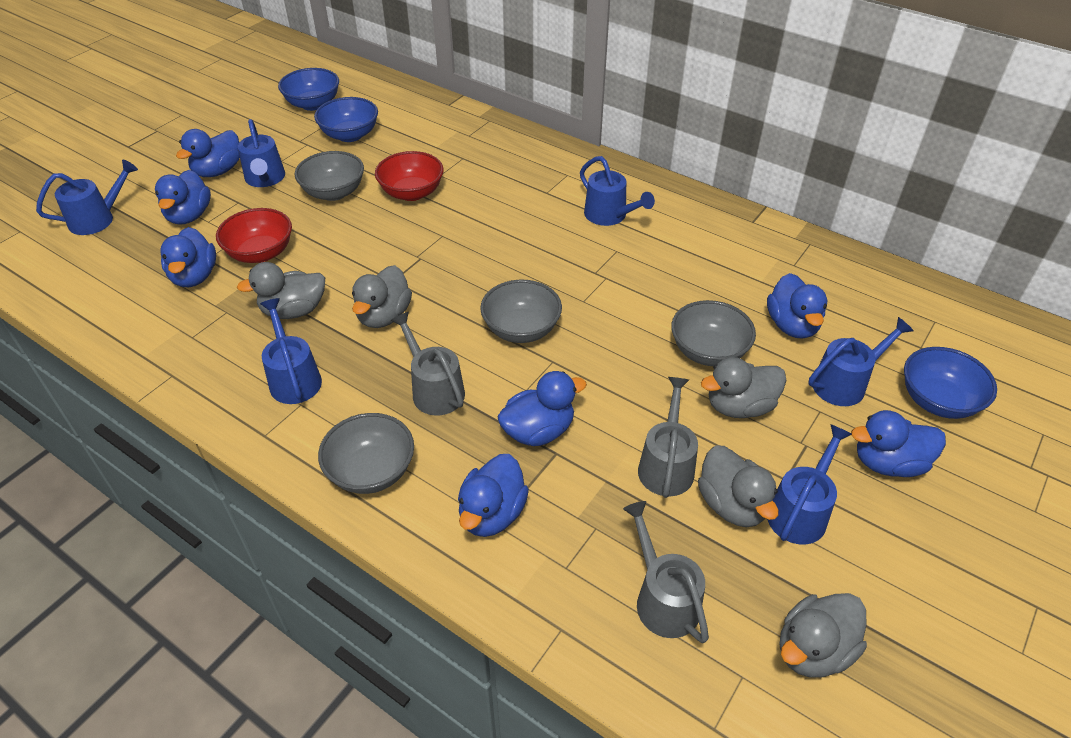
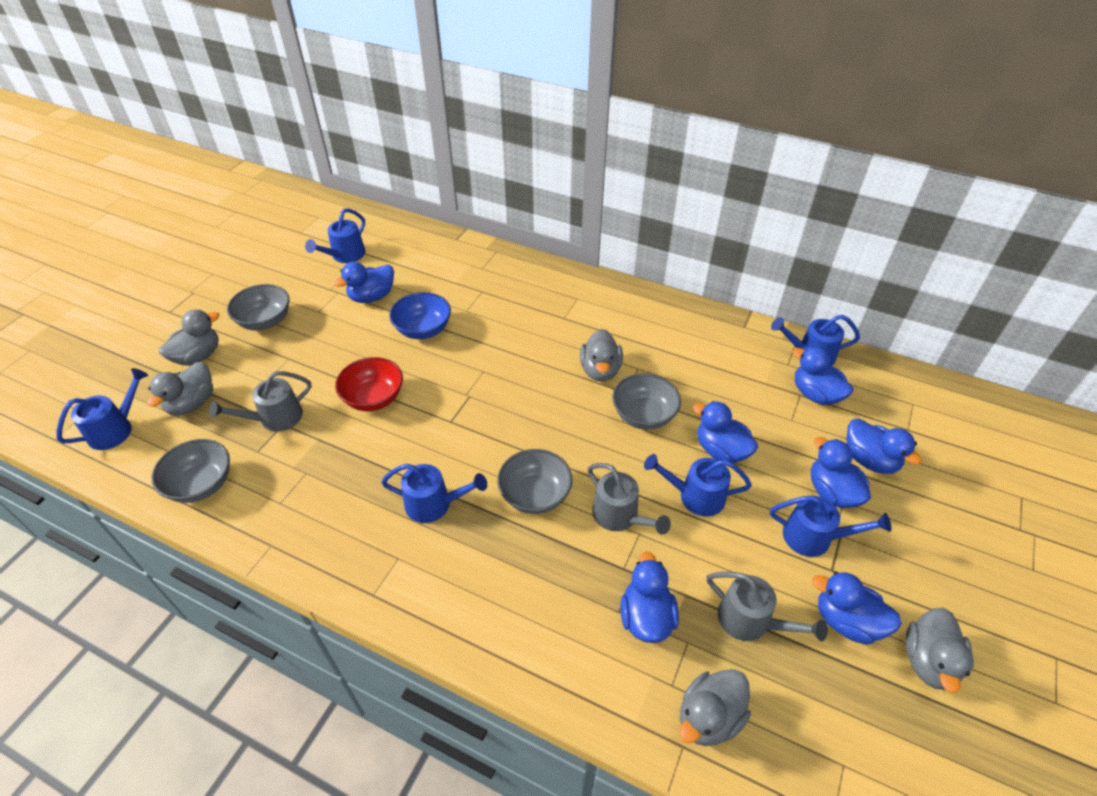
blue bowl: [278,68,339,111] [314,97,378,142] [904,347,997,419] = 3 -> [389,292,451,339] = 1
red bowl: [216,208,292,263] [375,151,444,201] = 2 -> [335,357,403,411] = 1

